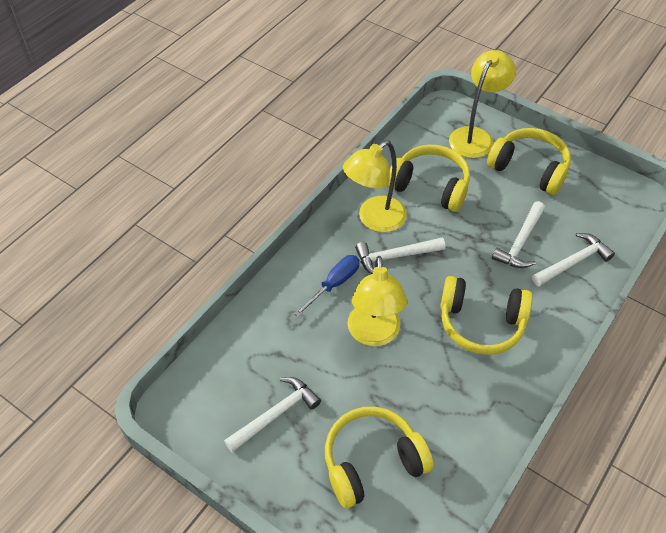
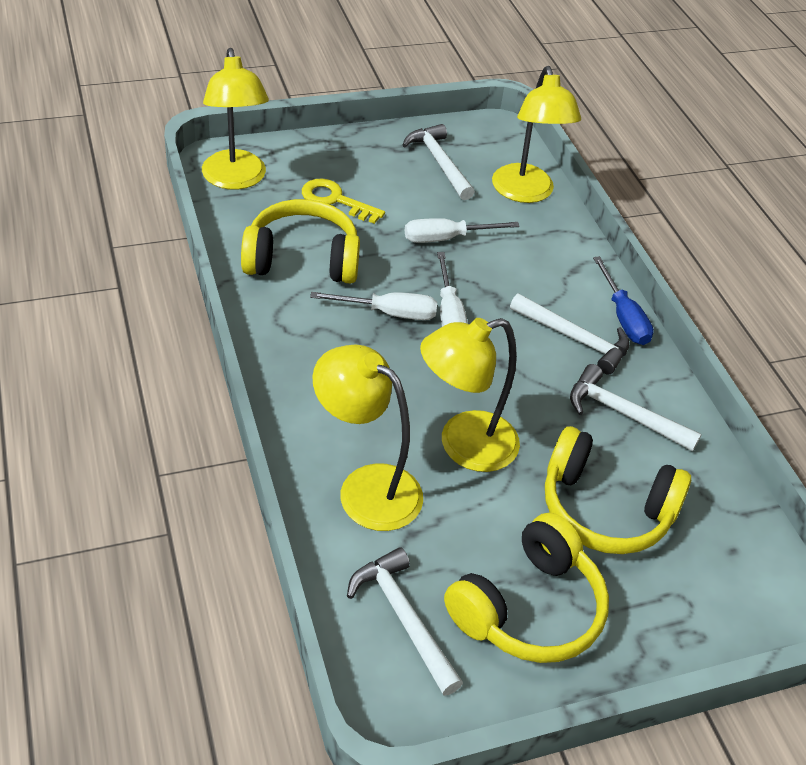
white screwdriver: none = 0 -> [310,292,437,320] [405,218,520,243] [437,252,468,327] = 3
yellow headphones: [325,407,433,508] [387,145,470,212] [440,276,533,355] [487,128,571,195] = 4 -> [241,199,360,283] [444,513,609,663] [545,426,691,554] = 3
yellow key: none = 0 -> [302,178,385,224] = 1
yellow lamp: [343,140,407,232] [348,256,407,346] [449,50,516,158] = 3 -> [202,48,269,190] [312,344,423,531] [420,318,520,472] [492,66,581,203] = 4

